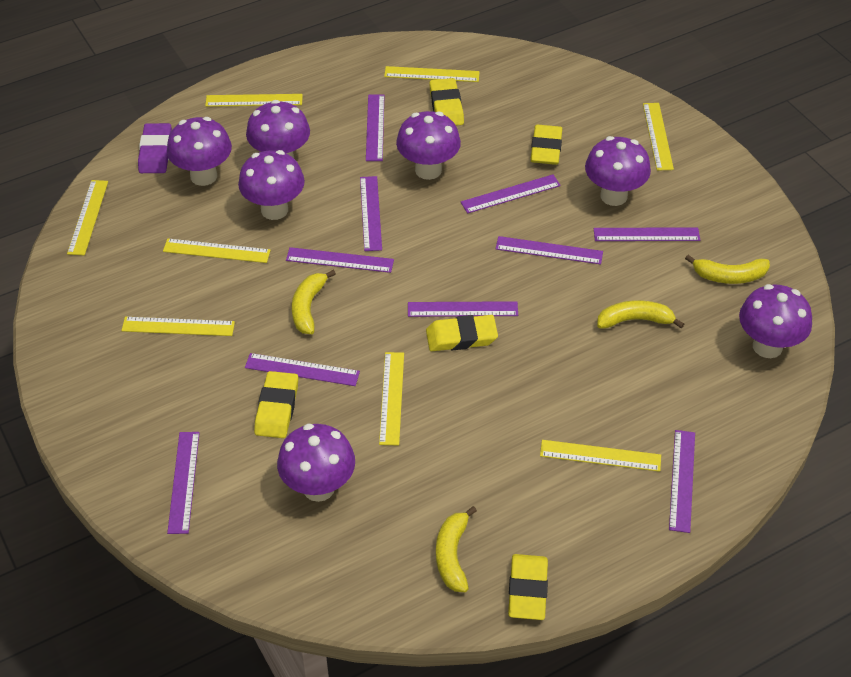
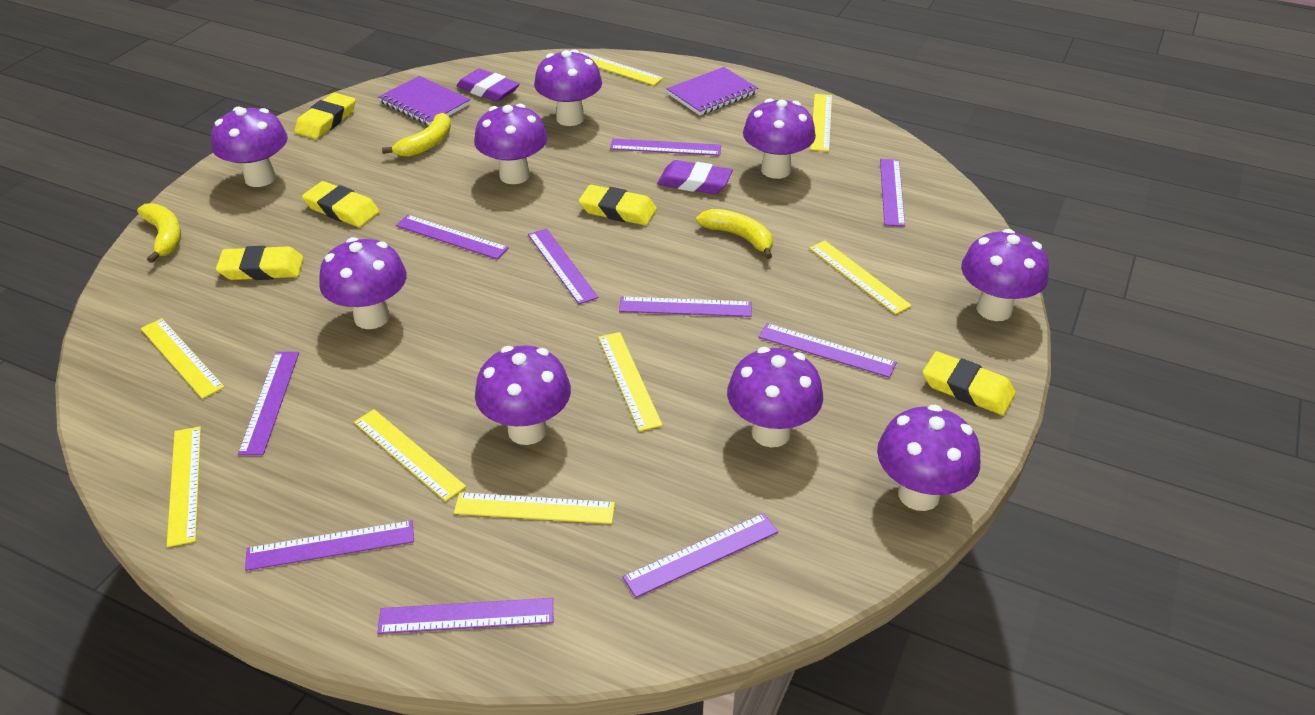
purple eraser: [138,123,172,173] = 1 -> [457,69,520,102] [657,160,733,194] = 2
purple mushroom: [167,117,232,186] [238,150,305,220] [246,100,310,158] [277,424,355,502] [396,111,461,180] [585,136,651,206] [739,284,812,358] = 7 -> [211,107,288,187] [319,237,407,329] [474,104,548,184] [475,346,571,445] [534,50,602,126] [727,347,823,447] [743,99,816,179] [877,405,980,511] [961,229,1049,321] = 9
purple notebook: none = 0 -> [378,76,471,125] [667,67,758,115] = 2
yellow banana: [292,270,336,334] [436,506,477,592] [597,300,684,329] [685,255,770,284] = 4 -> [137,203,181,263] [382,113,451,157] [696,209,773,259] = 3

